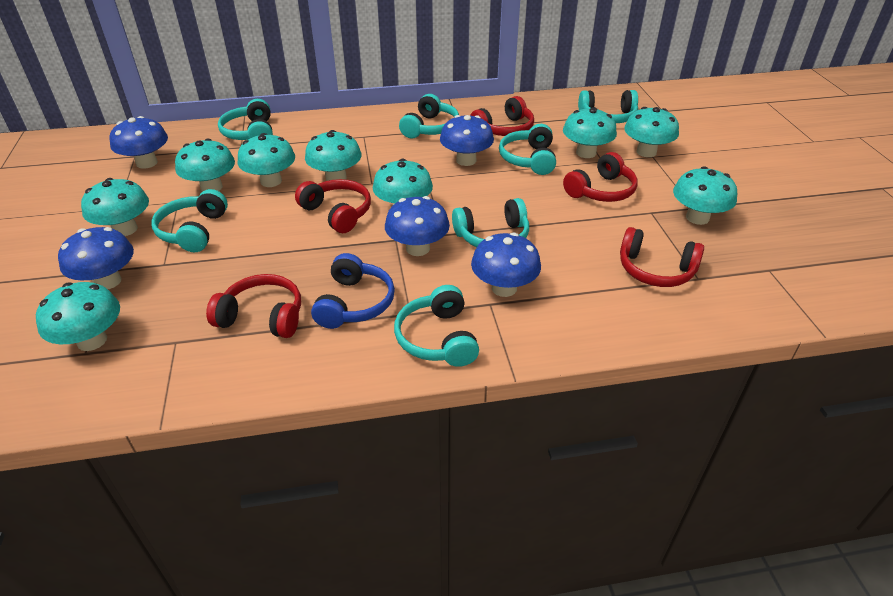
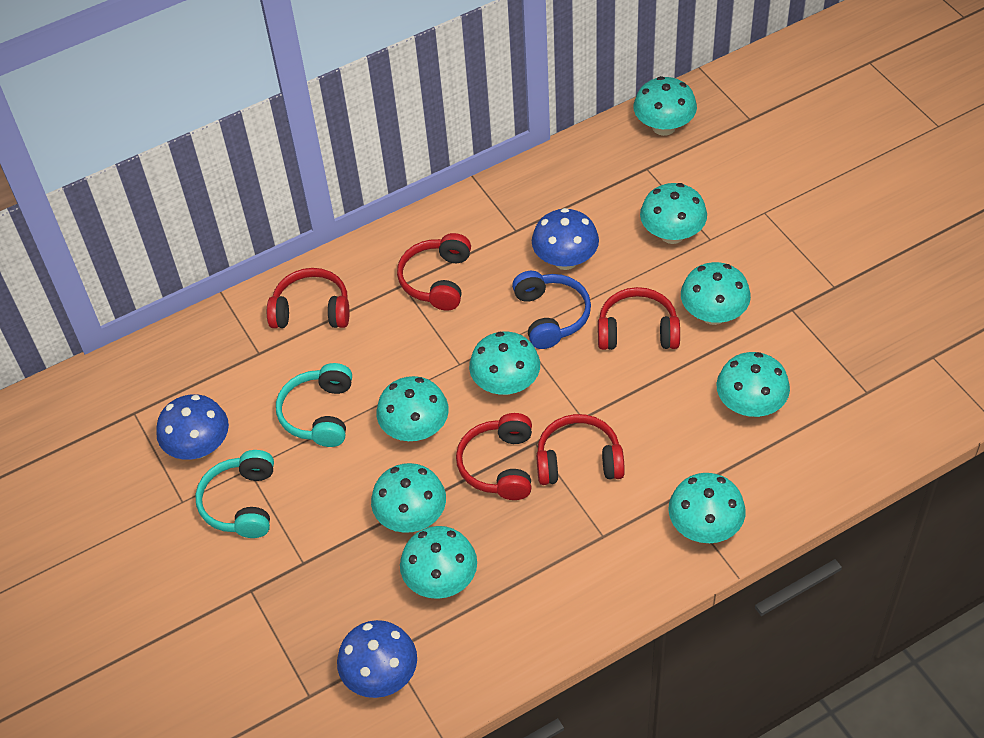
blue mushroom: [58,227,134,289] [109,116,168,169] [385,196,450,256] [440,115,494,166] [471,232,541,297] = 5 -> [156,394,229,460] [337,620,417,698] [532,208,599,270] = 3
turquoise headphones: [151,189,228,252] [218,99,273,140] [394,285,479,367] [399,94,459,138] [452,198,529,247] [499,124,556,175] [578,90,638,123] = 7 -> [195,450,274,538] [276,363,352,447] = 2

